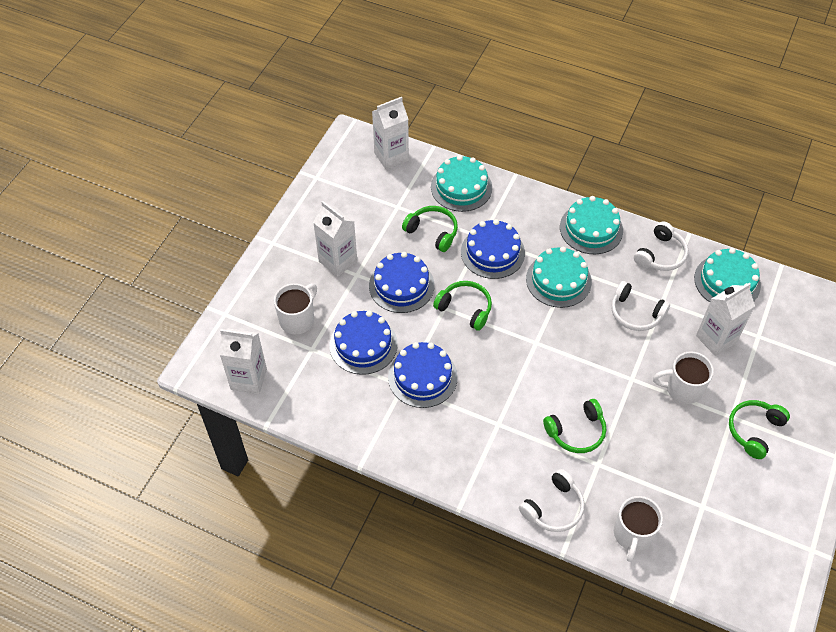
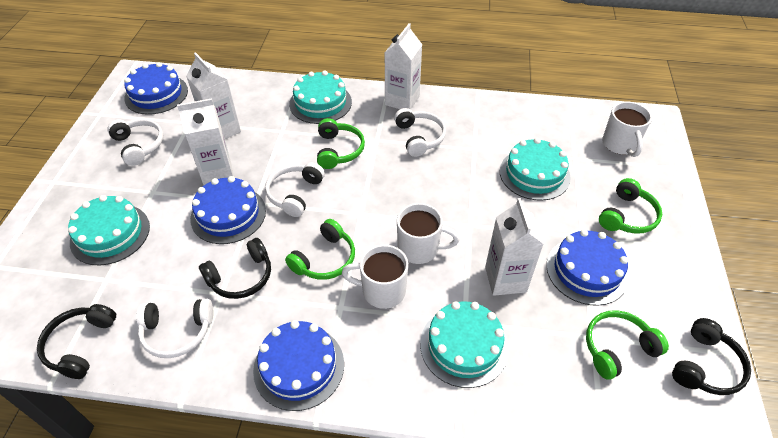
black headphones: none = 0 -> [37,304,116,379] [199,238,271,299] [672,318,751,395] = 3
white headphones: [519,469,585,532] [611,281,670,331] [634,221,688,271] = 3 -> [107,119,163,166] [136,299,214,358] [265,162,325,217] [394,108,446,157] = 4

